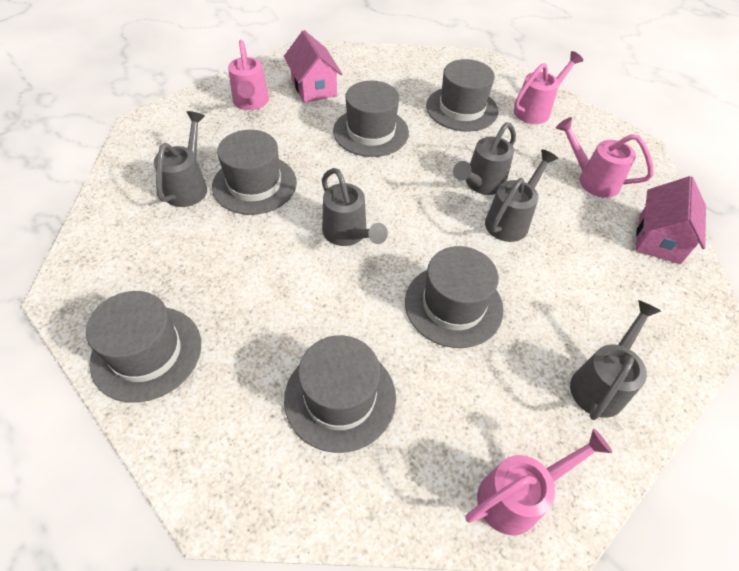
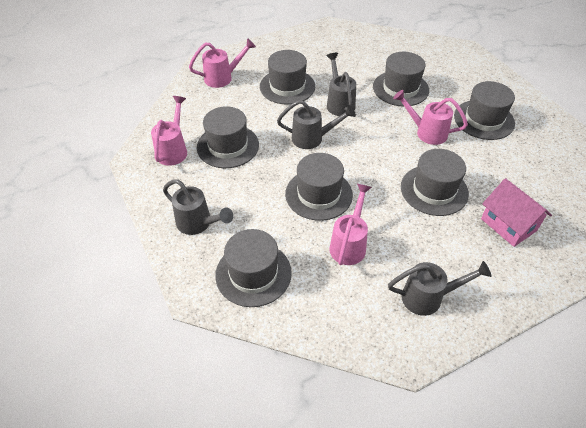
grey hat: [86,291,201,403] [212,130,297,215] [284,335,396,453] [333,81,409,157] [405,246,503,348] [426,59,498,132] = 6 -> [197,106,259,168] [215,229,292,307] [260,50,315,104] [285,153,353,221] [373,52,429,107] [401,149,469,216] [454,81,515,140] = 7
grey watering can: [154,111,207,207] [322,168,388,246] [453,122,516,195] [485,149,558,242] [570,300,661,420] = 5 -> [163,179,233,235] [277,100,356,149] [326,53,356,116] [388,261,491,316] = 4
pink house: [284,30,342,103] [636,176,706,264] = 2 -> [481,178,552,247] = 1

